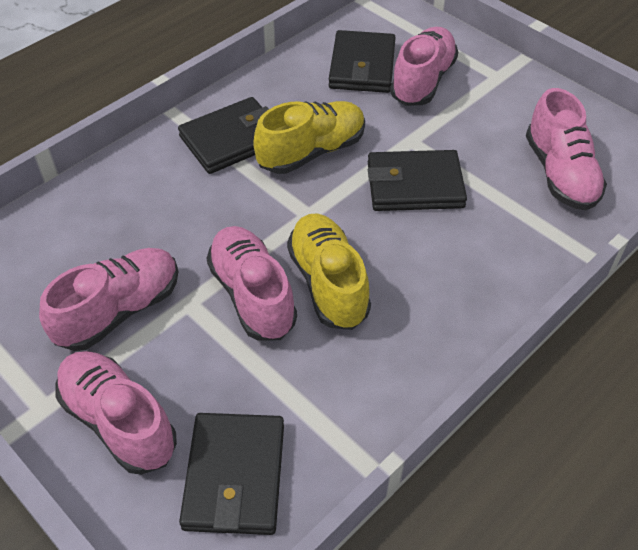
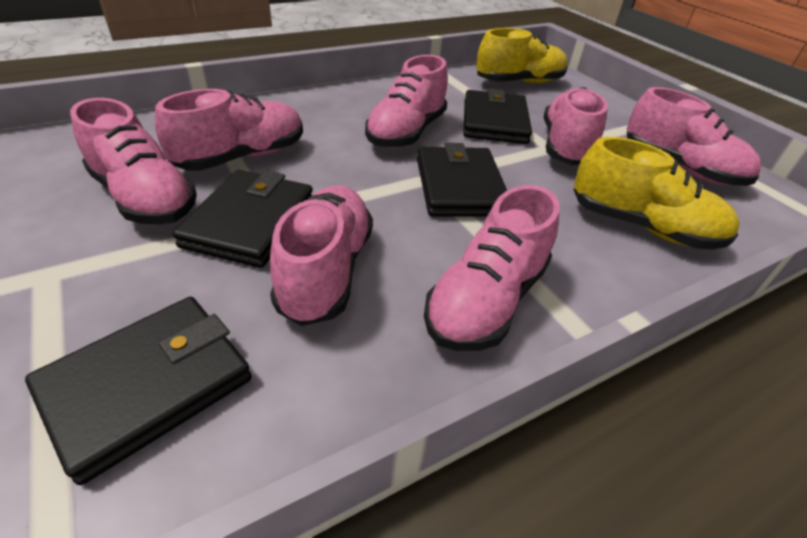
pink shoe: [39,248,178,351] [55,351,177,475] [207,226,297,341] [390,27,458,106] [526,88,607,210] = 5 -> [70,98,197,225] [155,89,303,171] [270,185,373,326] [365,55,448,148] [424,185,560,351] [544,87,608,165] [627,87,761,186] = 7

